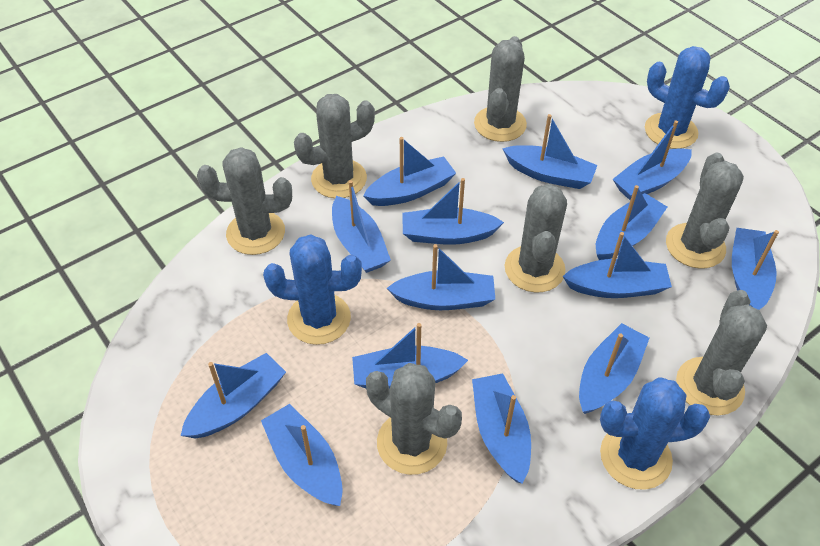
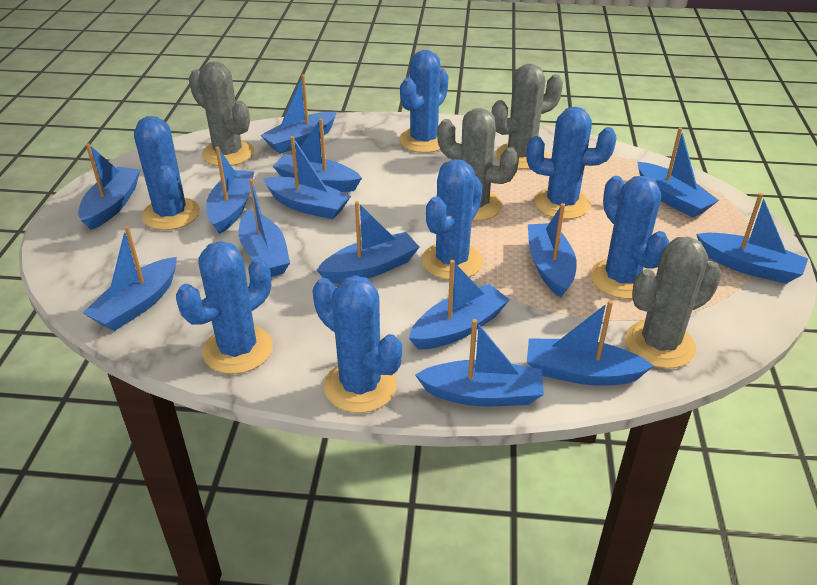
blue cactus: [263,234,362,345] [600,377,710,490] [645,46,730,149] = 3 -> [134,116,200,230] [176,241,273,374] [313,275,402,413] [399,50,448,153] [422,159,483,280] [527,107,617,219] [590,176,670,299] = 7
grey cactus: [197,147,292,255] [294,94,375,198] [366,363,462,475] [474,36,527,142] [505,184,567,292] [666,153,744,268] [676,290,767,415] = 7 -> [189,61,254,166] [437,108,519,221] [492,64,563,169] [625,237,722,369] = 4

